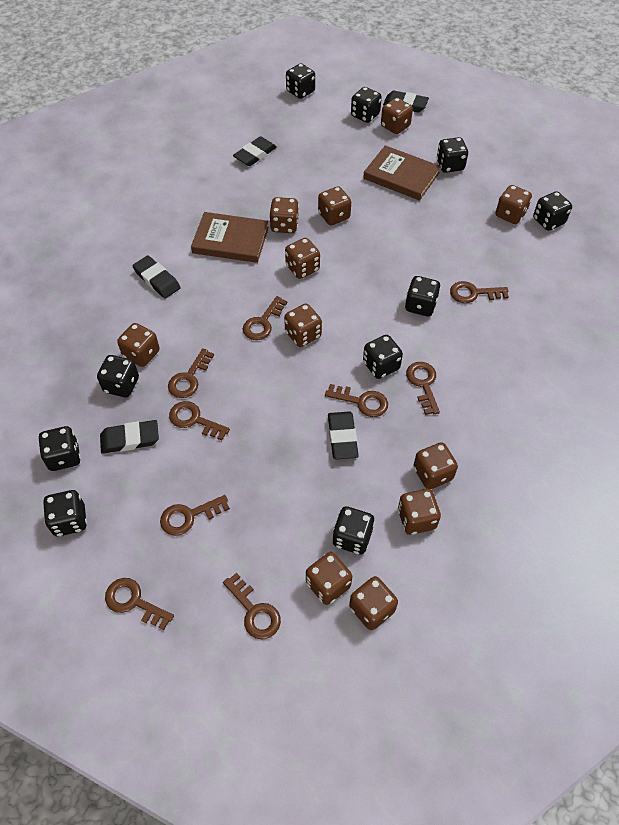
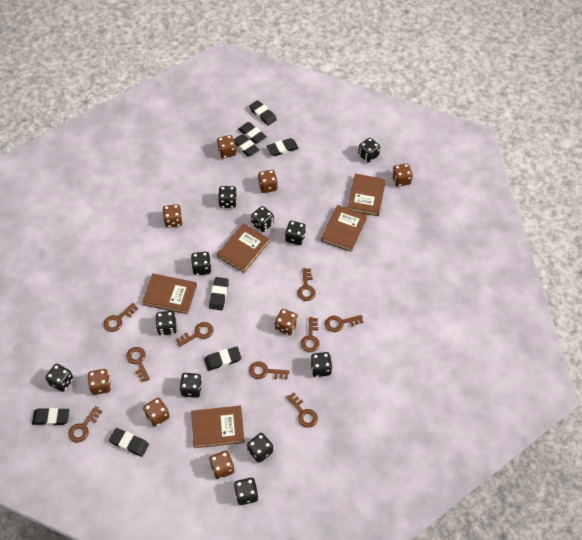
black dice: [39,426,81,471] [43,490,87,536] [97,355,139,397] [286,64,315,99] [332,506,375,555] [351,87,382,123] [363,335,403,379] [405,276,441,316] [436,137,468,173] [533,191,572,231] = 10 -> [46,364,73,392] [155,311,177,335] [179,373,202,398] [191,252,211,275] [218,186,237,208] [234,477,258,505] [247,433,273,463] [251,206,274,232] [285,221,306,245] [310,352,332,377] [358,138,380,162] = 11
black eraser: [100,420,159,454] [132,256,181,298] [233,136,277,166] [328,411,359,459] [383,91,429,112] = 5 -> [32,408,69,425] [109,428,149,457] [204,346,241,371] [209,277,229,310] [234,134,260,157] [238,122,267,144] [249,100,277,126] [266,138,299,156] = 8
brown book: [191,212,269,263] [363,145,441,201] = 2 -> [142,274,197,314] [191,406,245,448] [217,223,270,273] [321,205,367,252] [348,174,386,216] = 5
brown dice: [117,323,160,367] [270,197,299,233] [284,303,322,347] [285,238,320,279] [306,552,352,605] [318,186,351,225] [349,576,398,630] [381,98,413,134] [398,489,441,535] [413,442,458,489] [496,185,532,224] = 11 -> [88,369,111,395] [143,398,170,427] [163,204,183,228] [209,451,234,479] [217,135,236,158] [258,170,278,193] [275,309,298,335] [392,163,413,187] = 8

